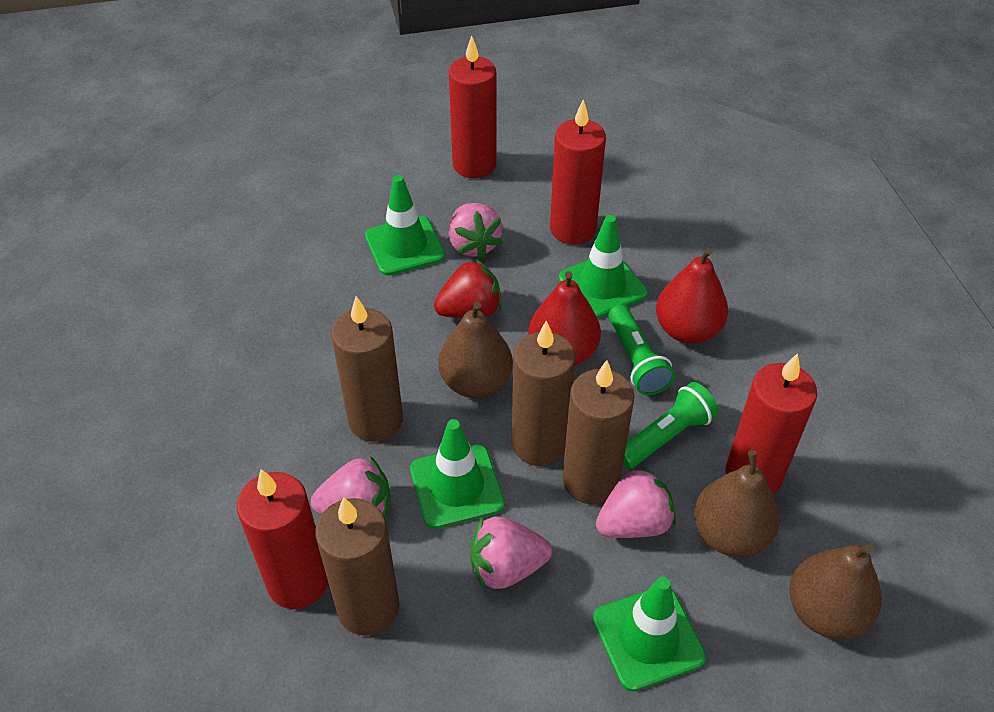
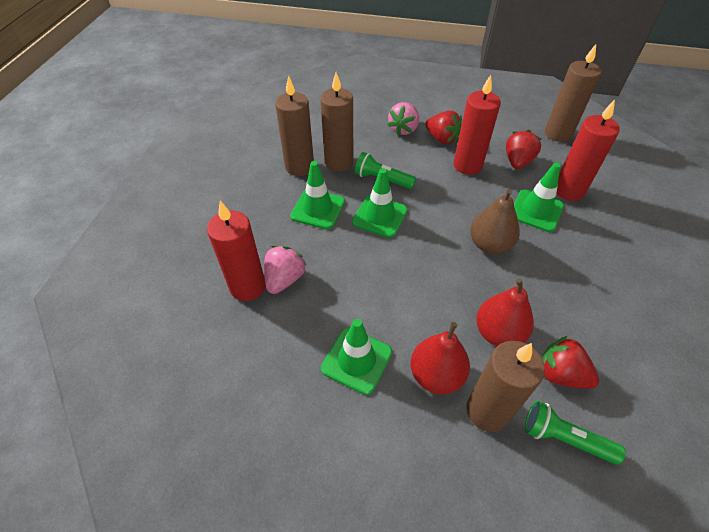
brown pear: [439,302,513,398] [694,450,780,557] [789,544,882,639] = 3 -> [470,189,520,254] = 1
pink strawberry: [311,456,390,518] [448,203,503,259] [470,516,552,589] [596,465,676,538] = 4 -> [264,246,306,294] [387,102,419,136] = 2
red candle: [237,469,328,609] [449,36,497,178] [550,99,606,244] [725,353,817,494] = 4 -> [207,201,266,301] [454,75,501,175] [556,100,620,201] = 3
red strawberry: [434,259,502,318] = 1 -> [425,111,462,144] [506,130,541,169] [541,336,599,389] = 3

